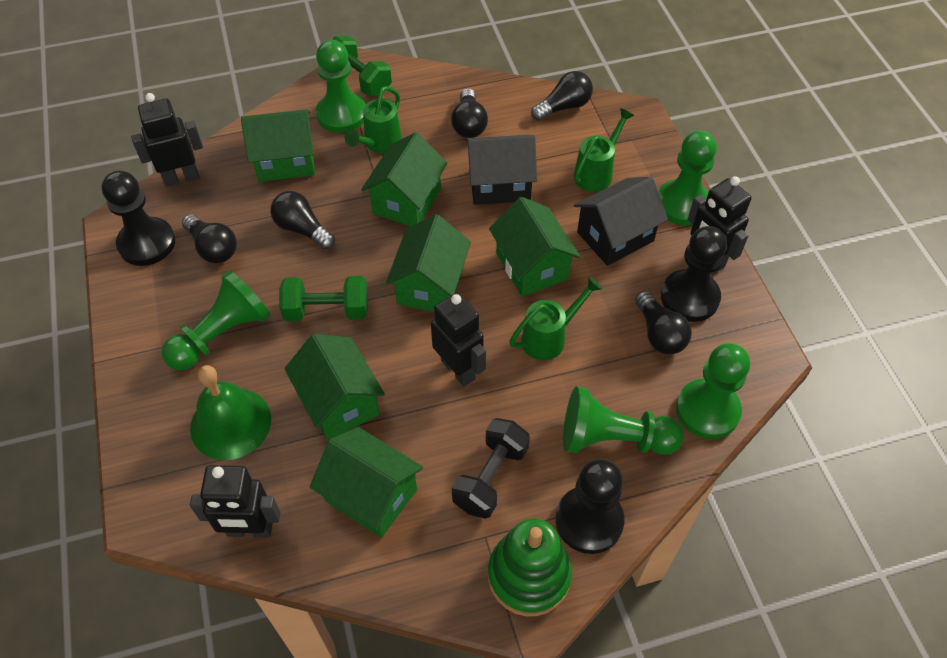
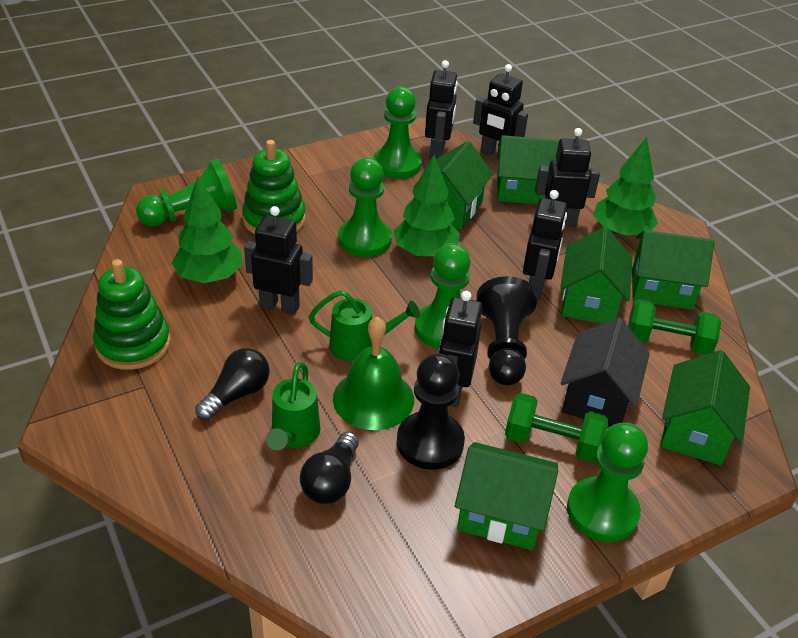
black dumbbell: [452,418,530,519] = 1 -> none = 0
black house: [465,135,537,205] [574,177,668,266] = 2 -> [560,318,650,427] = 1
black light bulb: [182,214,237,263] [270,191,335,249] [451,88,488,138] [531,71,593,121] [635,291,692,355] = 5 -> [195,348,270,421] [300,431,359,504] = 2
black pawn: [102,171,175,266] [555,459,624,554] [661,226,727,322] = 3 -> [397,354,465,470] [476,276,537,385] = 2
black robot: [131,93,203,187] [190,465,281,537] [431,293,486,387] [688,176,752,273] = 4 -> [244,206,313,315] [425,60,458,160] [438,291,482,408] [473,64,528,159] [523,190,567,300] [535,128,600,227] = 6
green stacking toy: [488,519,572,616] = 1 -> [93,259,171,370] [242,140,306,234] = 2
green tree: none = 0 -> [172,176,243,283] [394,155,460,258] [593,137,658,237] = 3
green watering can: [345,86,402,153] [509,277,603,360] [574,108,634,192] = 3 -> [266,362,320,450] [309,290,420,362] = 2

